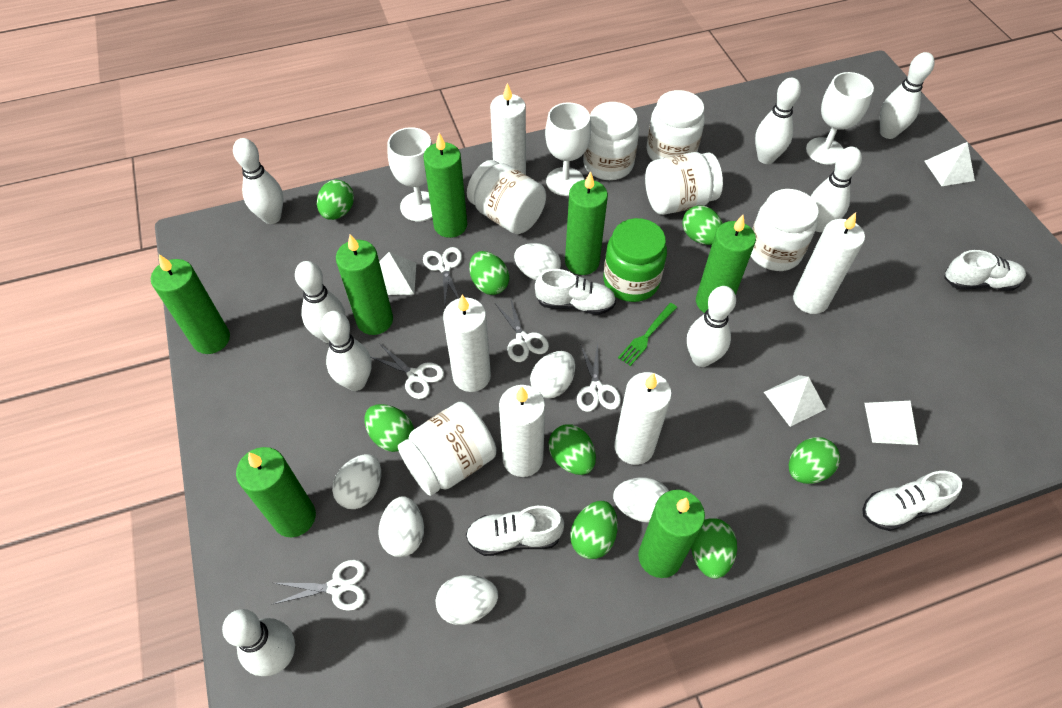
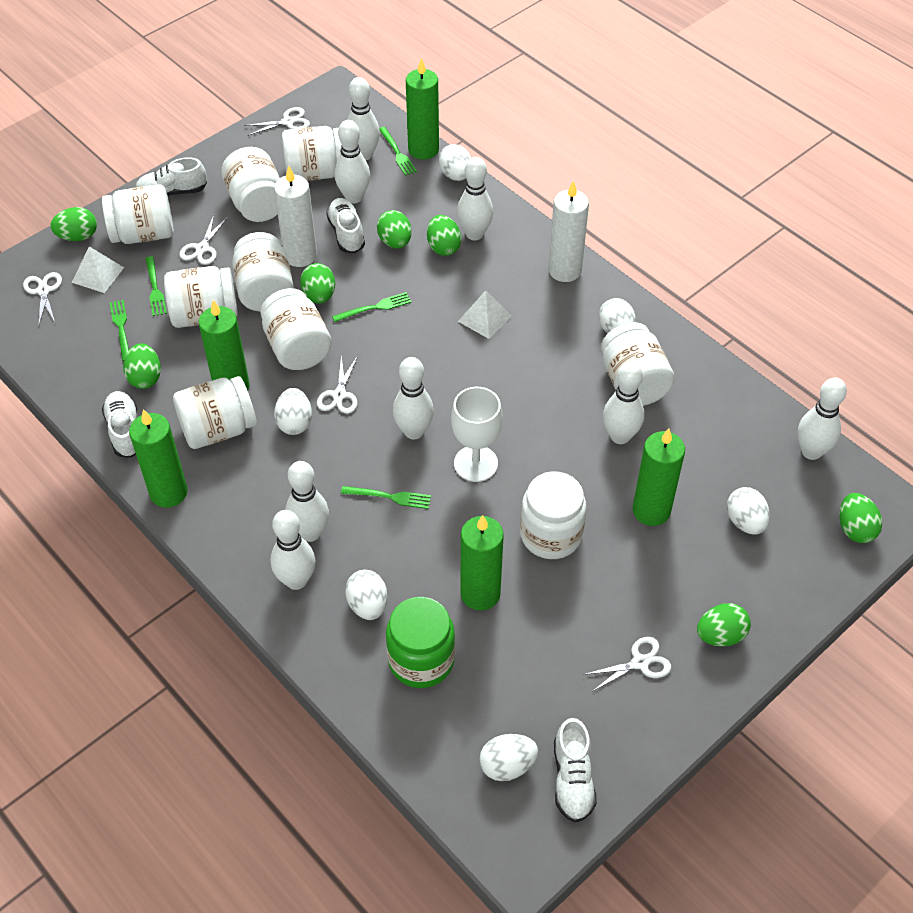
green candle: [151,254,230,354] [236,447,316,537] [336,234,393,335] [423,133,467,238] [565,171,608,275] [638,490,705,578] [696,215,756,313] = 7 -> [129,409,188,508] [199,300,250,391] [406,58,439,159] [460,515,504,611] [633,428,685,526] = 5
green egg: [317,180,354,220] [364,404,414,452] [469,251,509,295] [549,425,596,475] [570,501,618,559] [682,205,723,245] [691,518,737,579] [789,437,840,484] = 8 -> [50,207,97,241] [123,343,161,389] [300,263,335,304] [377,210,412,249] [427,215,461,256] [697,603,751,647] [839,493,882,543] = 7
green fork: [618,303,677,366] = 1 -> [109,300,129,361] [145,256,167,316] [332,292,411,322] [341,486,431,509] [379,127,417,176] = 5
white candle: [443,295,491,392] [490,83,526,175] [499,385,545,477] [614,372,672,465] [793,212,865,314] = 5 -> [274,166,317,267] [548,181,589,282] = 2
white goblet: [387,127,433,221] [545,102,591,196] [806,72,874,165] = 3 -> [451,387,503,482] = 1
white jar: [398,401,497,496] [467,160,546,234] [583,102,639,180] [645,152,723,215] [647,90,705,161] [751,189,819,271] = 6 -> [102,184,174,244] [164,266,238,328] [173,376,257,449] [221,147,280,222] [232,232,294,312] [261,288,332,370] [282,126,342,181] [520,471,587,559] [601,322,675,406] = 9
white pyramid: [379,252,416,295] [764,375,826,427] [864,401,918,445] [924,142,975,186] = 4 -> [72,247,124,293] [458,290,512,339] = 2

